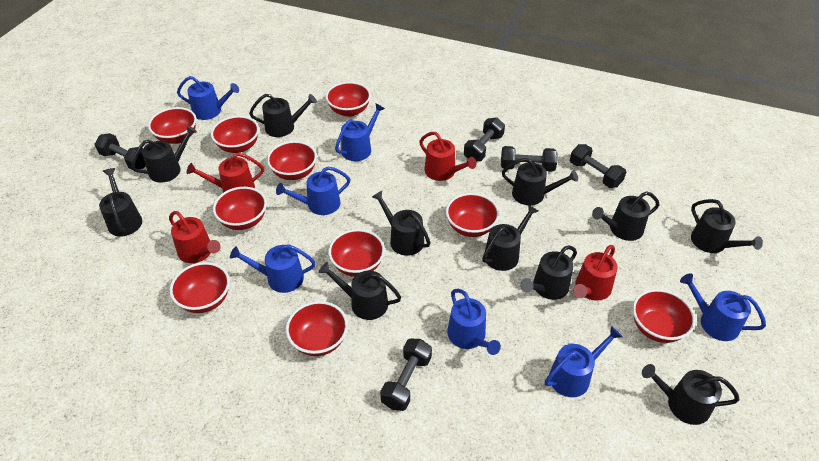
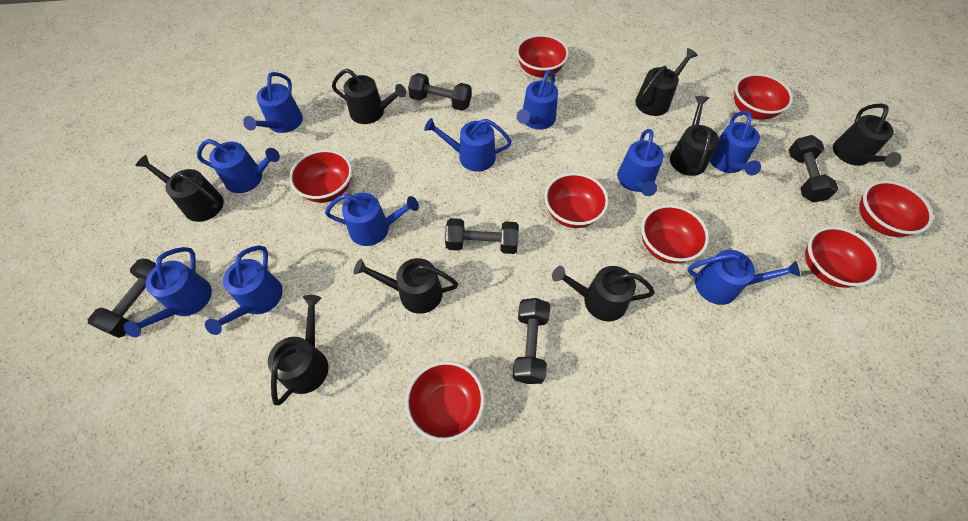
black watering can: [99,168,142,236] [131,125,197,183] [249,94,317,137] [319,262,401,320] [372,191,431,256] [482,204,538,271] [502,158,578,205] [520,245,577,300] [592,191,660,241] [642,364,739,425] [691,199,763,253] = 11 -> [135,155,224,222] [268,295,328,405] [332,69,406,124] [354,258,458,314] [552,266,655,321] [635,48,698,116] [670,96,719,176] [833,104,901,167] = 8
blue watering can: [177,76,239,120] [230,244,316,293] [276,166,350,215] [335,103,385,161] [447,289,501,355] [545,326,622,397] [680,273,766,341] = 7 -> [124,247,212,337] [197,139,280,193] [205,246,283,335] [243,72,303,133] [325,193,419,246] [424,118,512,172] [517,70,558,130] [617,129,664,196] [687,250,801,305] [710,111,761,176] = 10
red bowl: [148,107,197,144] [170,262,230,313] [211,116,259,153] [213,187,267,230] [267,141,317,180] [286,301,348,356] [326,82,371,117] [328,229,385,277] [446,193,500,237] [633,289,696,343] = 10 -> [289,149,352,203] [405,361,485,442] [516,34,569,77] [544,173,609,228] [641,205,709,264] [734,73,793,119] [805,226,881,288] [859,180,933,237] = 8
red watering can: [169,211,221,263] [186,153,264,193] [419,132,477,181] [573,245,618,301] = 4 -> none = 0

